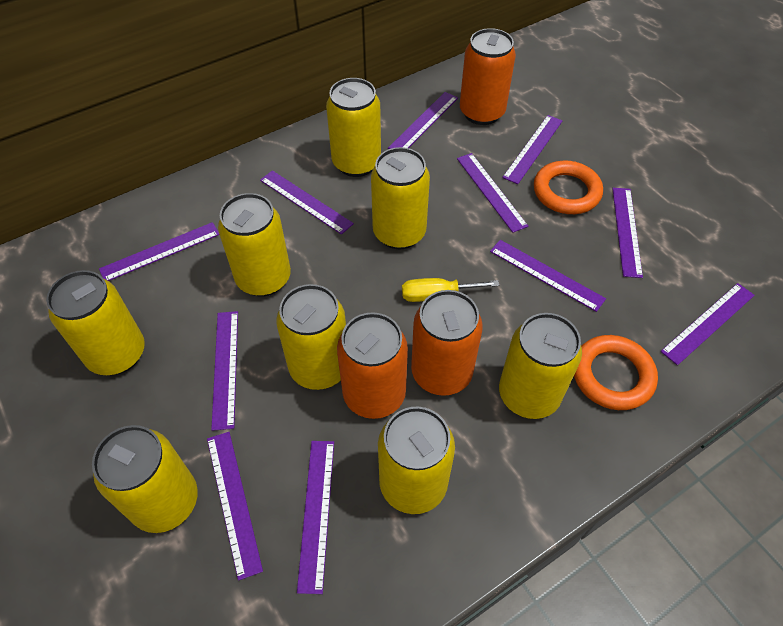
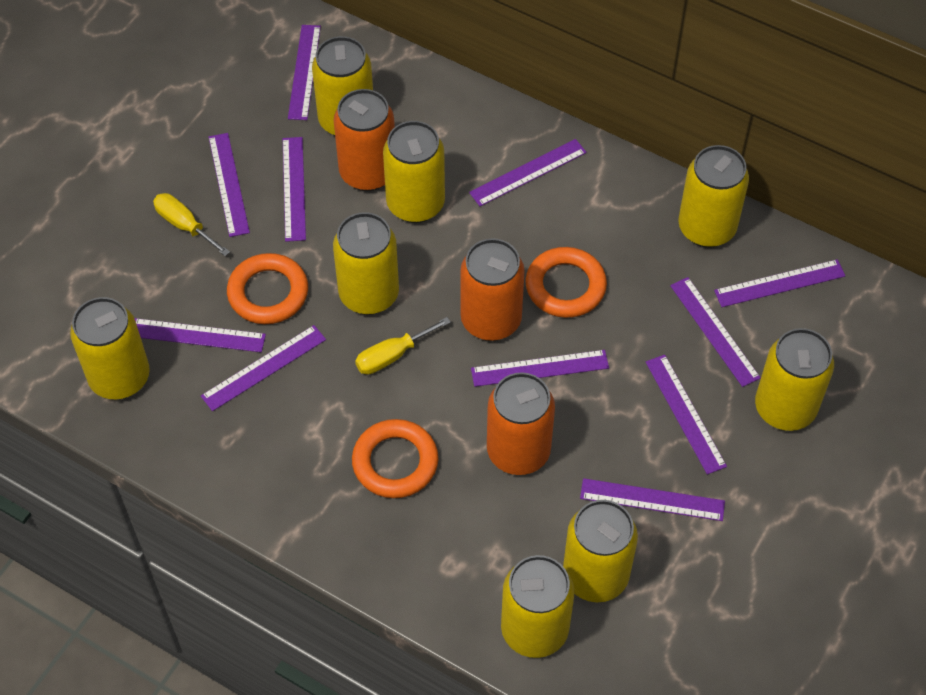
orange ring: [534,161,603,214] [574,335,658,410] = 2 -> [227,253,308,324] [352,419,438,498] [525,247,607,318] = 3
yellow screwdriver: [402,278,500,302] = 1 -> [153,193,230,256] [355,317,451,374] = 2

